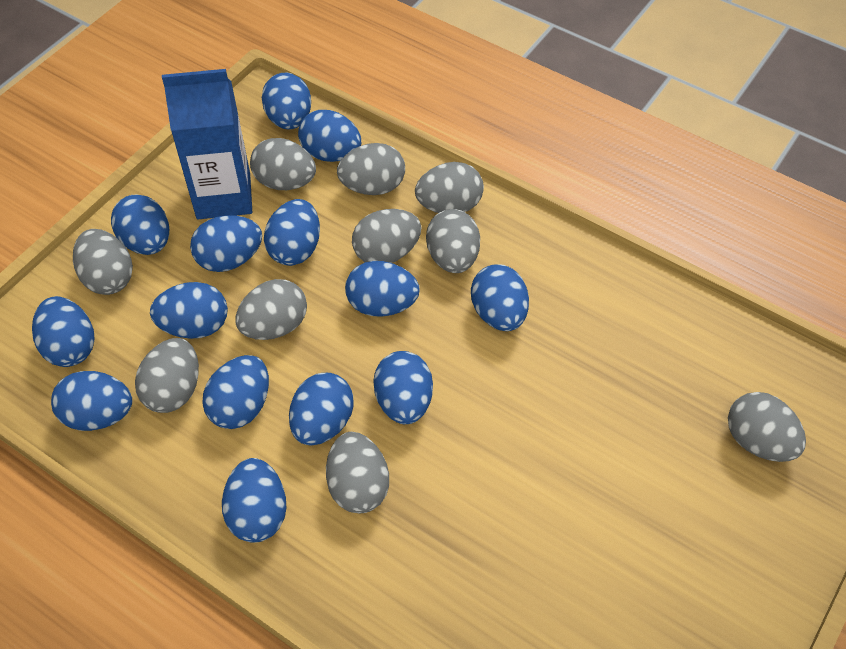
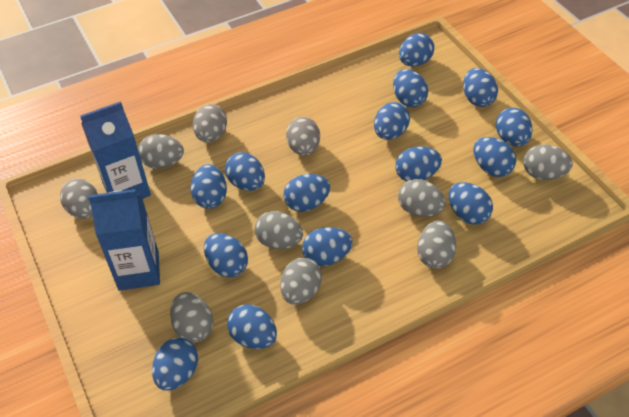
blue carton: [162,69,252,219] = 1 -> [80,101,151,199] [88,189,160,291] = 2
blue egg: [32,296,94,367] [51,371,132,431] [111,194,169,255] [150,282,228,339] [190,215,262,272] [202,355,269,429] [222,458,286,543] [262,73,311,129] [264,199,320,266] [289,373,354,446] [298,110,361,162] [345,261,420,317] [373,351,433,424] [471,264,529,331] = 14 -> [152,338,198,391] [191,164,227,209] [204,233,248,277] [225,152,265,191] [227,304,277,349] [283,174,330,212] [302,227,353,266] [374,102,410,140] [393,69,428,107] [395,146,442,182] [399,33,435,67] [449,182,493,225] [463,68,498,107] [473,137,516,177] [496,107,532,147] = 15

